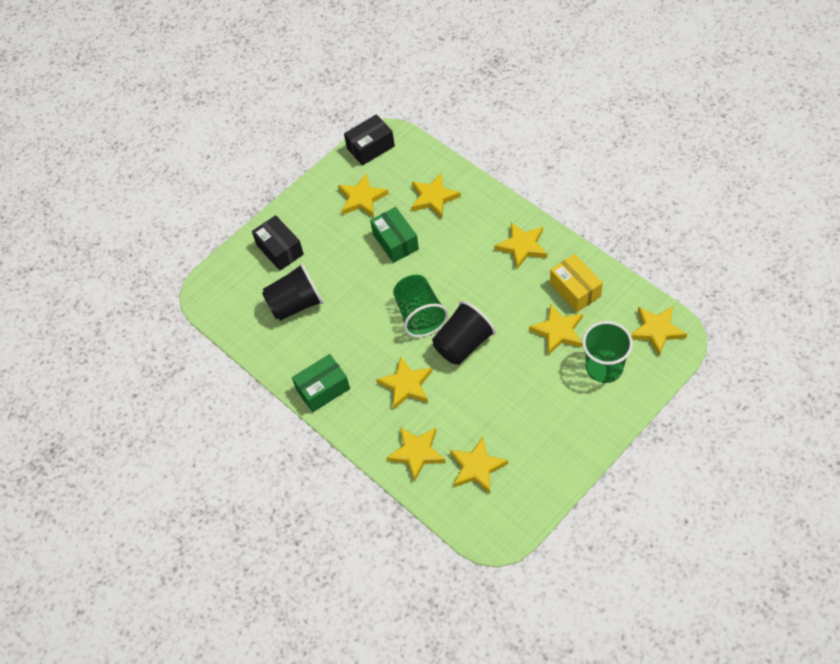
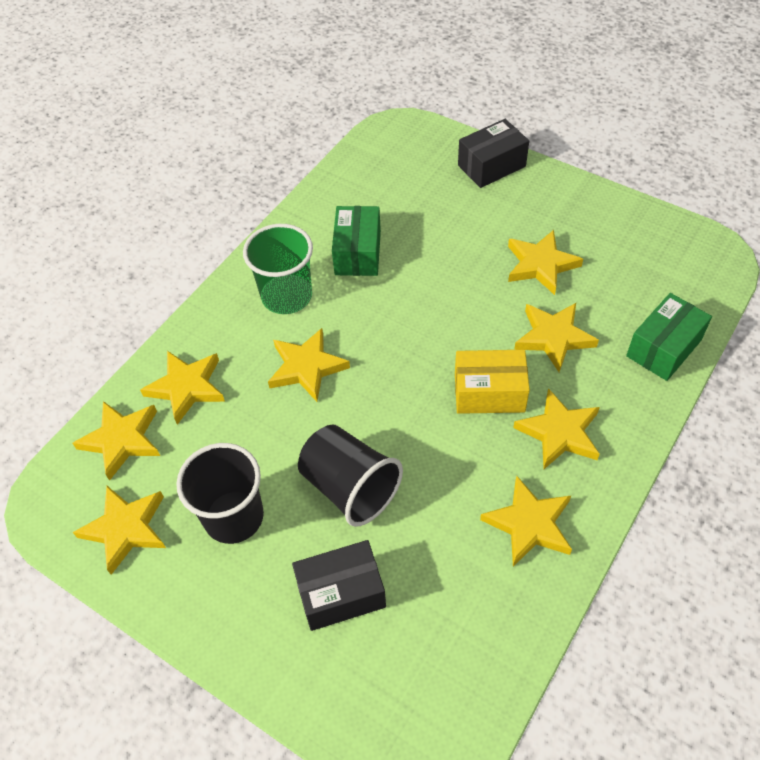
green cup: [393,275,449,337] [582,321,633,383] = 2 -> [243,224,313,314] = 1

